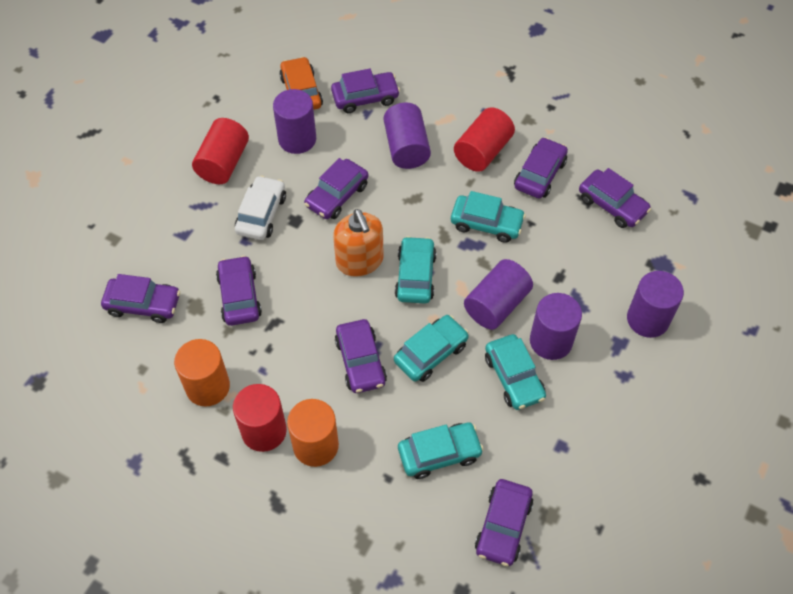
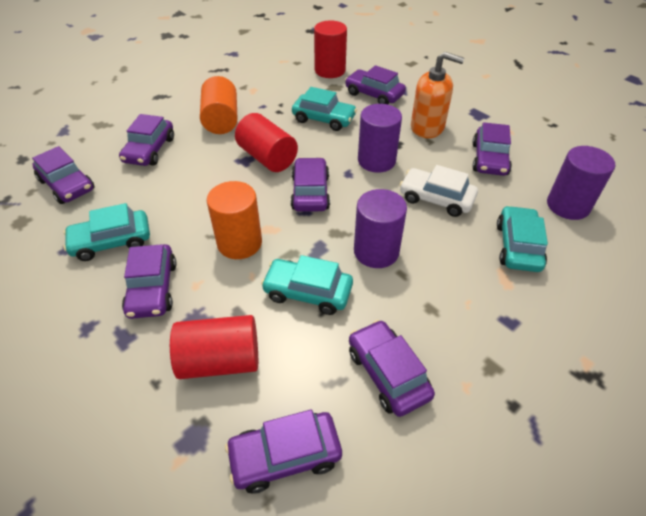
orange car: [279,57,323,110] = 1 -> none = 0
purple cylinder: [273,89,316,154] [384,103,431,169] [464,259,533,330] [530,293,582,360] [627,271,684,338] = 5 -> [354,189,407,268] [358,104,402,173] [547,146,615,220] = 3
turquoise car: [394,315,469,382] [395,236,437,303] [398,422,484,479] [451,191,526,243] [485,334,546,410] = 5 -> [64,203,150,261] [261,255,353,315] [292,87,357,131] [497,206,548,272] = 4

